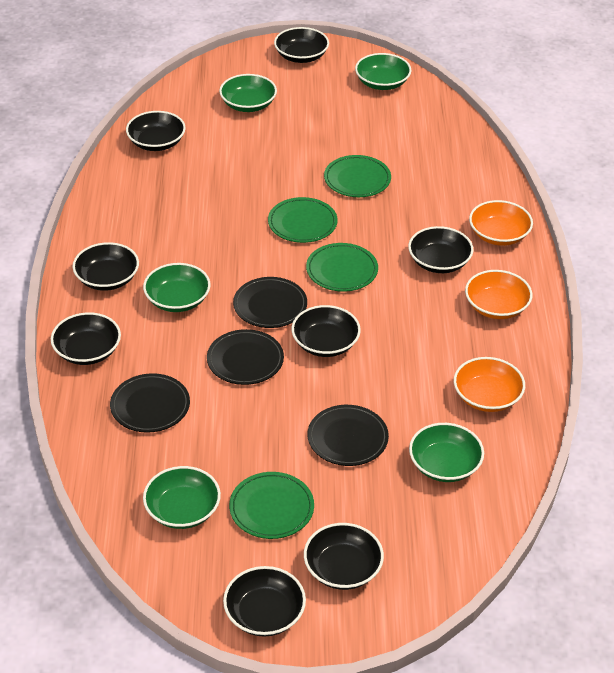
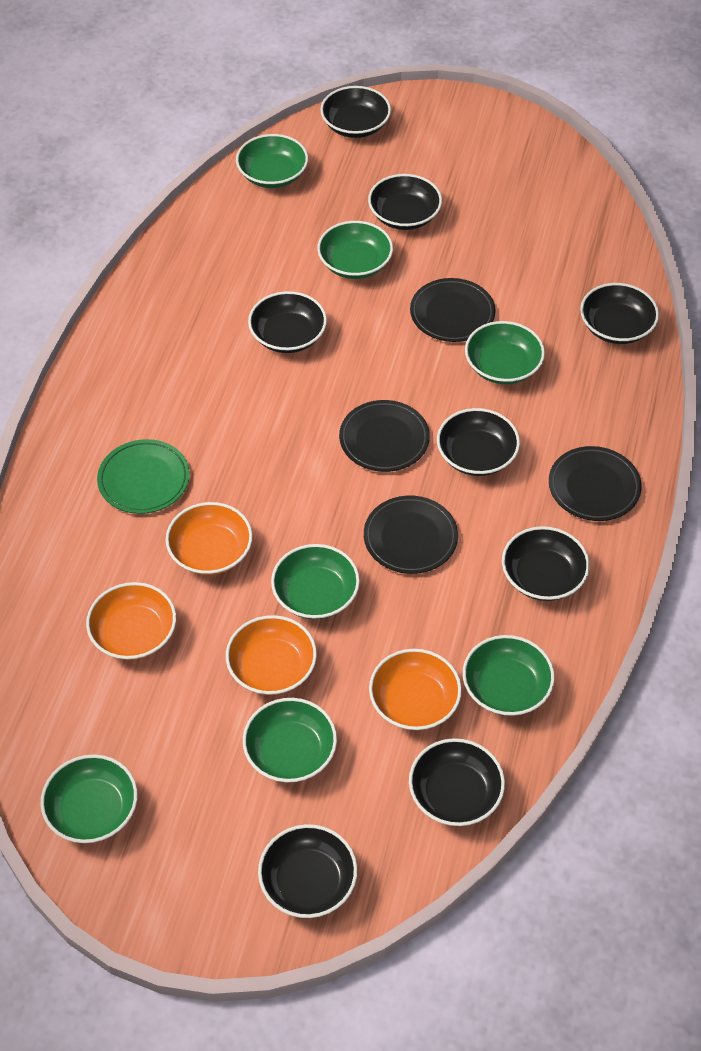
green bowl: [143,263,211,312] [143,466,221,529] [219,74,277,112] [355,53,412,90] [409,423,484,482] = 5 -> [41,754,137,843] [236,134,308,188] [243,698,337,782] [271,544,360,620] [317,221,393,279] [463,635,555,716] [465,321,545,384] = 7
green plate: [229,472,314,539] [268,197,338,243] [306,243,378,292] [324,155,391,197] = 4 -> [97,439,190,514] = 1
orange bowl: [454,357,525,412] [465,270,532,319] [469,200,533,246] = 3 -> [86,582,176,660] [166,502,253,575] [226,615,317,695] [369,649,462,730] = 4

